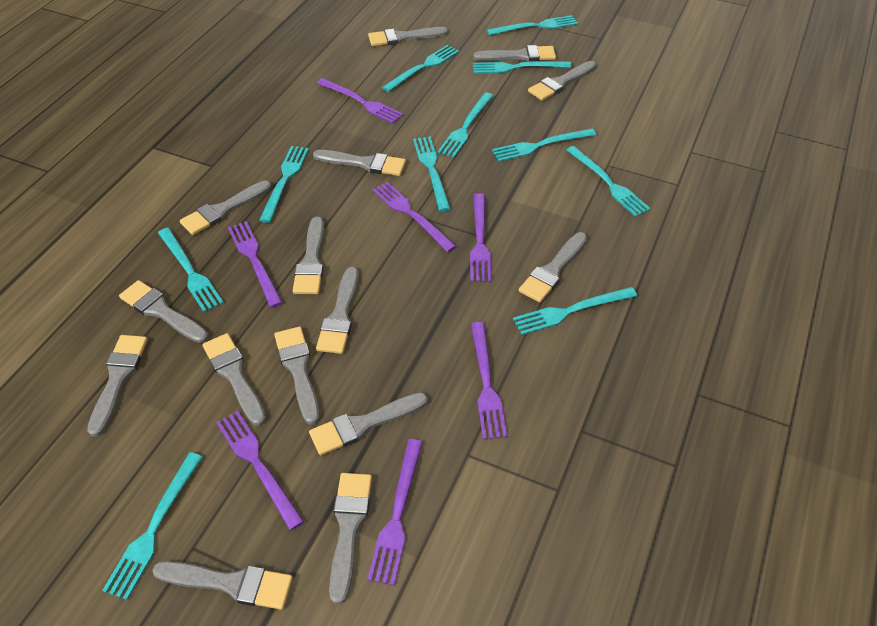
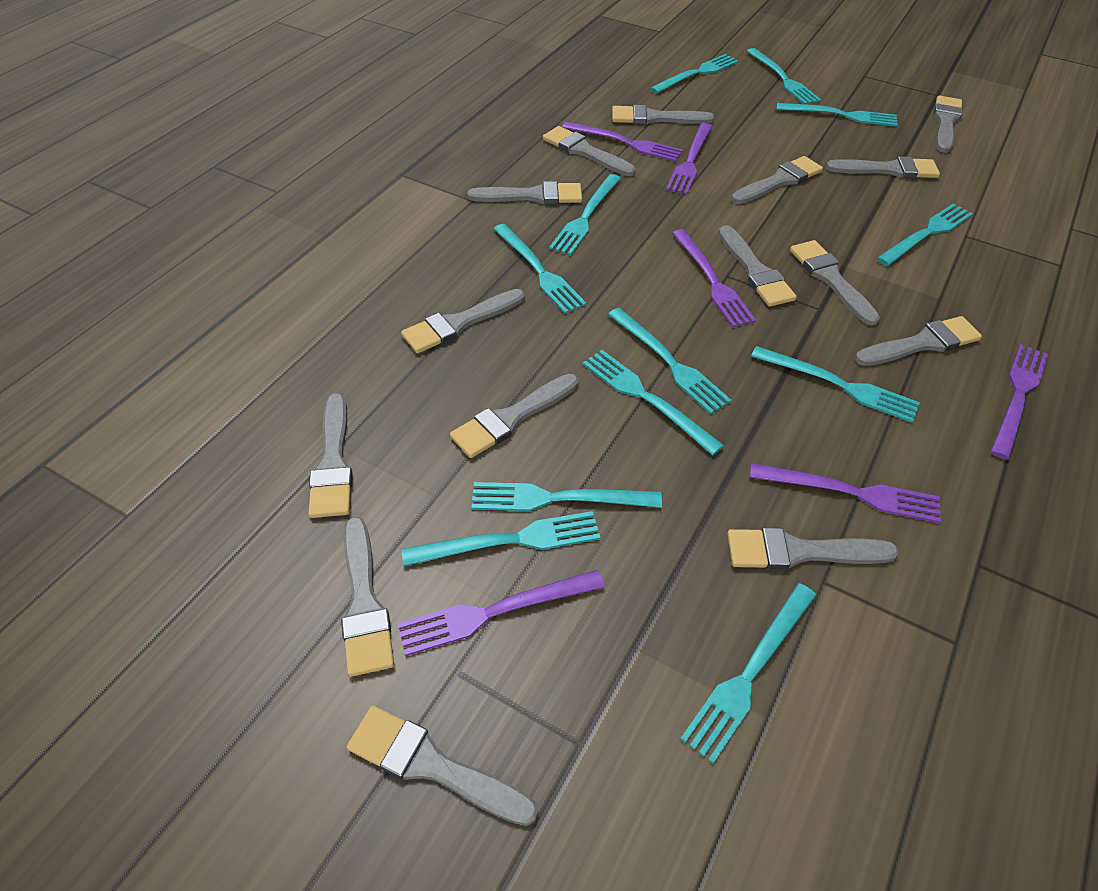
purple fork: [216,411,304,530] [228,221,283,308] [317,78,403,124] [367,439,423,586] [372,182,457,252] [470,193,491,282] [471,322,507,439] = 7 -> [397,570,605,656] [562,121,683,162] [666,123,713,195] [672,229,756,328] [749,463,941,523] [990,344,1048,459] = 6
turquoise fork: [102,452,202,600] [158,228,223,312] [259,146,309,223] [382,45,459,92] [413,136,451,211] [438,92,494,158] [473,61,571,74] [486,15,578,35] [492,128,597,162] [513,287,637,335] [566,146,651,217] = 11 -> [401,511,601,566] [471,482,662,511] [493,224,586,314] [549,174,621,255] [583,350,724,455] [608,308,732,414] [650,54,738,93] [681,583,816,763] [746,48,821,104] [751,346,920,423] [776,103,898,127] [877,203,973,266] = 12

